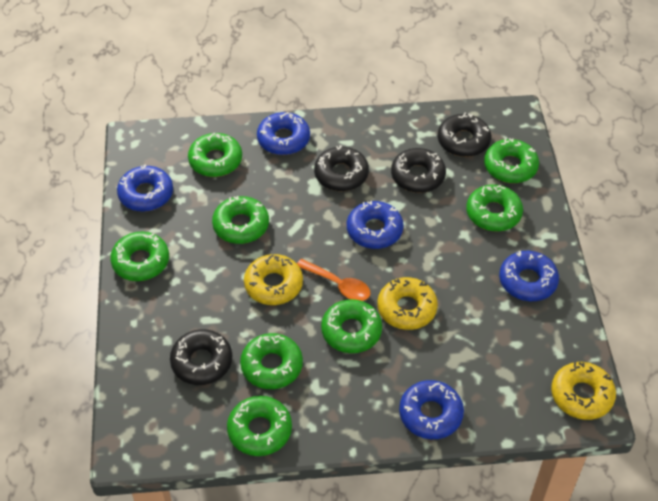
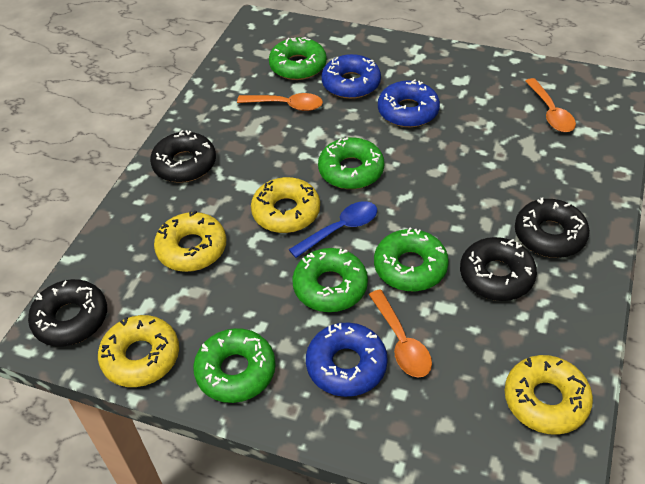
blue donut: [117,164,173,212] [257,112,310,155] [347,201,404,249] [399,380,464,439] [499,251,559,301] = 5 -> [306,322,388,397] [322,54,381,99] [378,79,440,127] = 3
blue spoon: none = 0 -> [289,201,377,258] = 1
green donut: [110,232,169,281] [188,133,242,177] [212,196,269,244] [227,396,292,456] [240,333,303,389] [321,299,382,353] [466,185,523,231] [484,138,539,183] = 8 -> [193,328,276,403] [269,37,327,80] [292,248,368,312] [318,137,384,189] [374,228,449,291] = 5
orange spoon: [297,259,371,301] = 1 -> [237,93,323,111] [369,289,432,378] [525,78,576,132] = 3
yellow donut: [244,254,303,305] [377,277,438,330] [551,362,616,420] = 3 -> [98,315,179,387] [154,210,226,272] [251,177,320,233] [505,355,593,435] = 4

